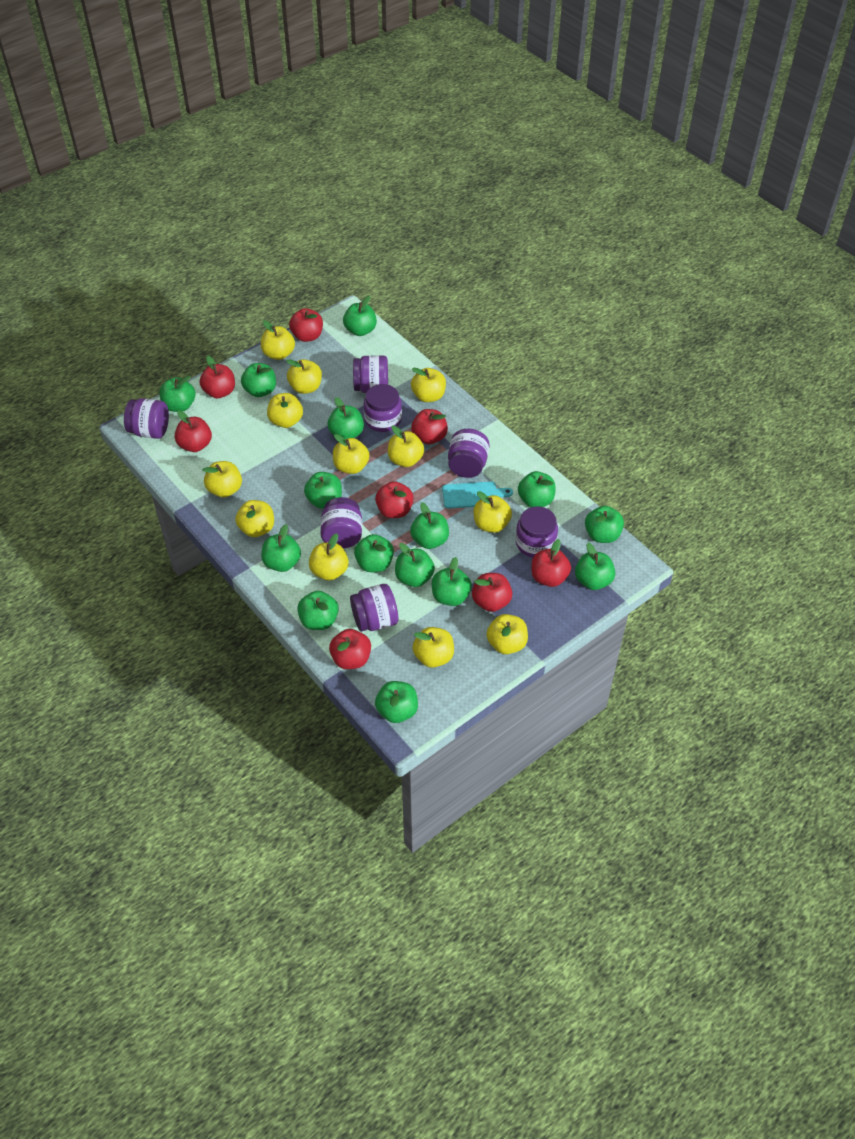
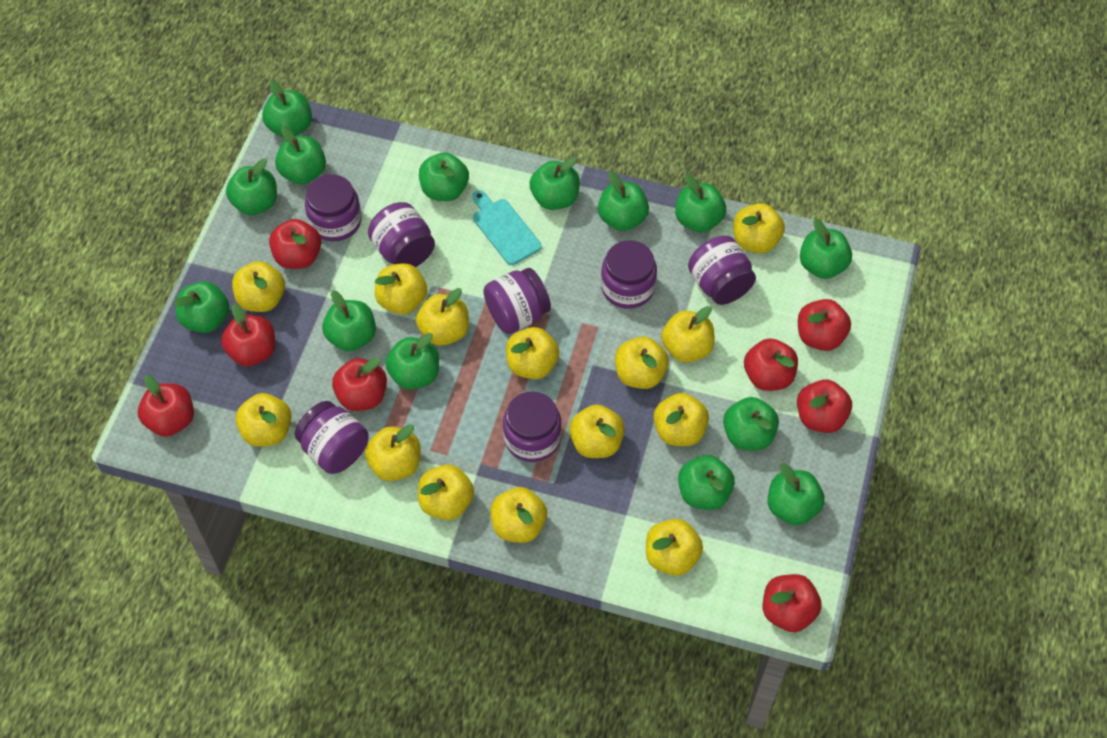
green apple: [160,376,195,412] [241,363,276,397] [261,524,301,572] [297,591,339,630] [304,472,342,508] [328,397,364,439] [343,295,377,336] [354,534,394,572] [375,681,418,723] [395,543,435,587] [410,502,449,549] [432,557,472,606] [518,471,556,507] [575,543,615,590] [585,506,624,543] = 15 -> [174,281,229,333] [226,158,277,215] [262,80,312,138] [275,127,326,185] [322,290,376,352] [385,333,439,390] [419,152,469,201] [529,157,580,210] [598,172,649,231] [675,174,726,233] [678,455,735,510] [723,397,779,451] [768,463,825,526] [800,219,852,279] = 14
yellow apple: [203,461,242,497] [235,500,274,537] [261,320,295,360] [267,393,303,428] [286,359,322,394] [309,533,349,581] [333,434,370,474] [388,425,424,467] [411,368,446,402] [412,627,454,668] [474,491,512,533] [486,614,528,654] = 12 -> [232,261,285,312] [236,393,292,447] [365,424,421,481] [375,263,427,314] [416,288,469,346] [418,465,474,520] [490,487,547,543] [506,327,559,379] [569,404,625,458] [615,337,669,389] [646,519,703,576] [654,393,709,446] [661,306,715,363] [733,203,785,253] = 14

